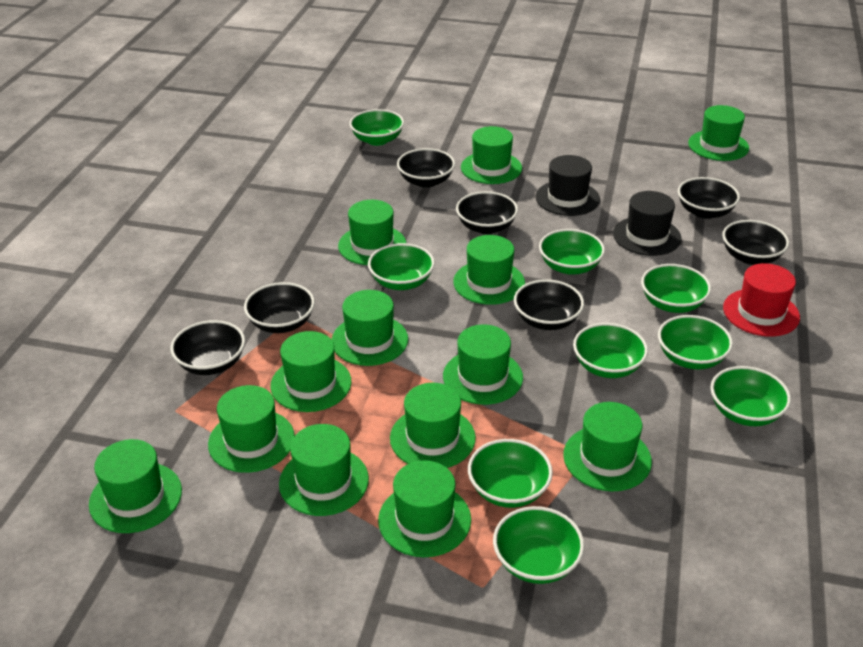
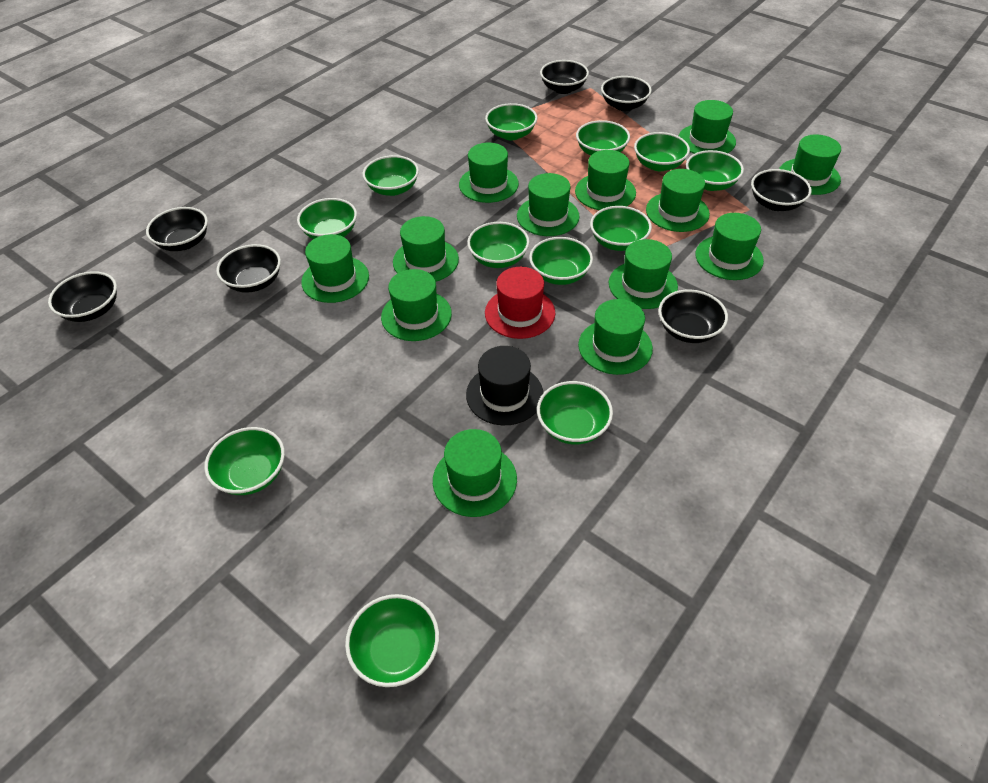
black hat: [536,155,600,216] [613,191,682,256] = 2 -> [466,346,543,425] = 1
green bowl: [349,109,404,146] [368,243,435,290] [468,439,553,508] [493,506,584,584] [539,229,605,275] [573,323,648,378] [641,264,711,313] [658,315,733,369] [710,366,791,426] = 9 -> [204,427,285,495] [297,198,357,239] [345,594,439,687] [362,155,419,196] [467,222,529,268] [485,103,537,140] [529,237,593,285] [537,381,613,444] [576,120,630,156] [590,206,652,251] [634,132,690,171] [686,150,744,191] = 12

